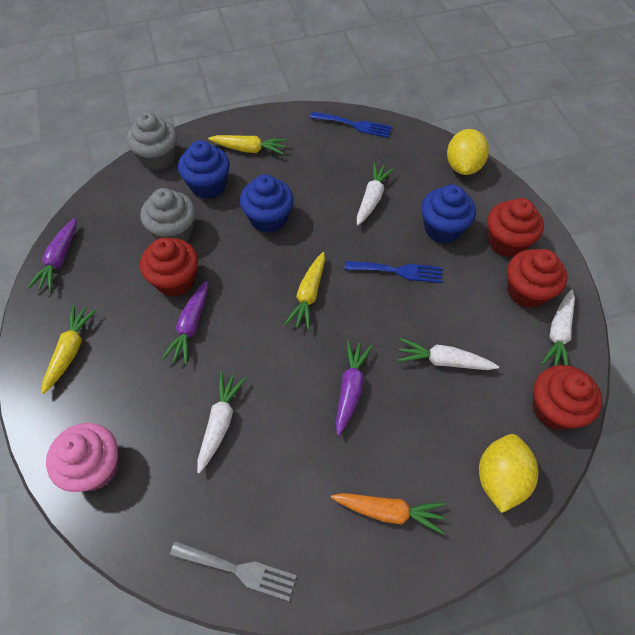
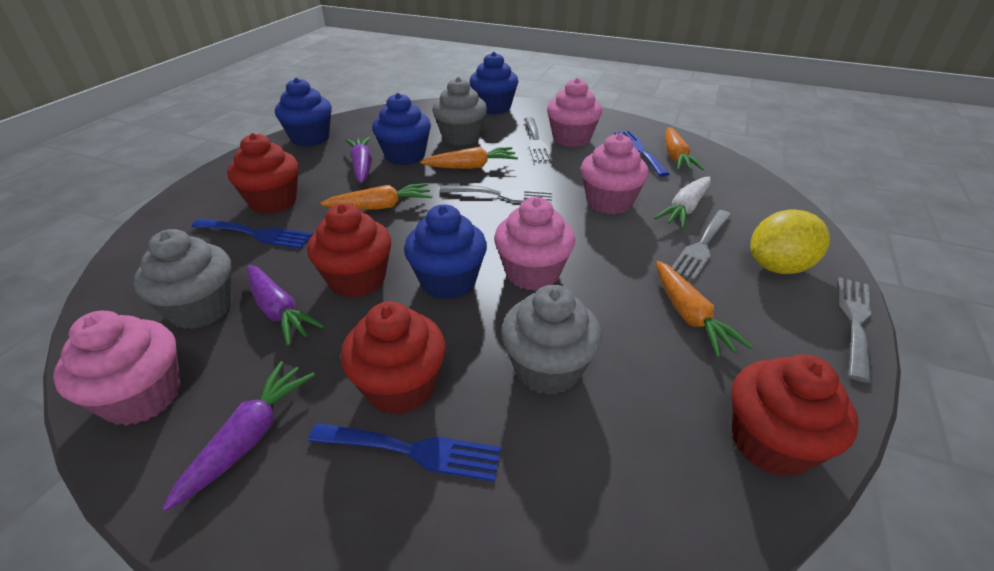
blue cupcake: [178,140,230,199] [240,174,294,233] [421,184,476,243] = 3 -> [275,78,332,147] [372,93,431,165] [404,204,487,300] [469,52,518,114] = 4
blue fork: [310,112,392,138] [345,261,442,283] = 2 -> [192,219,313,249] [308,423,501,482] [614,130,669,177] = 3
grey cupcake: [127,112,177,170] [140,188,196,241] = 2 -> [133,229,232,329] [432,77,487,146] [501,285,602,395] = 3
grey fork: [170,541,297,601] = 1 -> [440,185,552,203] [524,117,553,162] [671,210,731,280] [838,277,871,383] = 4
orange carrot: [331,493,446,534] = 1 -> [321,183,432,210] [420,147,518,169] [656,261,753,357] [665,127,704,170] = 4
pink cupcake: [46,423,119,492] = 1 -> [53,311,180,426] [494,197,575,291] [547,78,602,147] [581,133,649,214] = 4
white carrot: [197,372,246,474] [357,163,394,225] [397,338,499,370] [542,290,575,366] = 4 -> [654,177,711,228] = 1
yellow carrot: [42,305,97,394] [208,135,287,155] [285,252,325,330] = 3 -> none = 0
yellow lemon: [447,129,489,175] [479,434,538,513] = 2 -> [750,209,830,274] = 1

